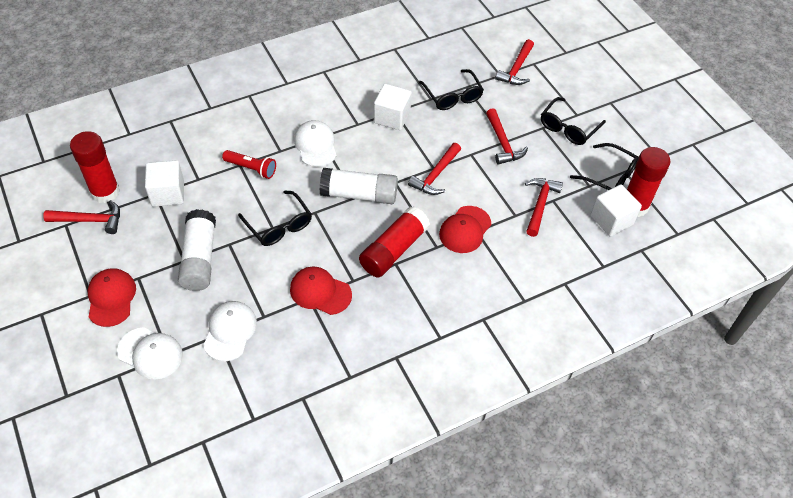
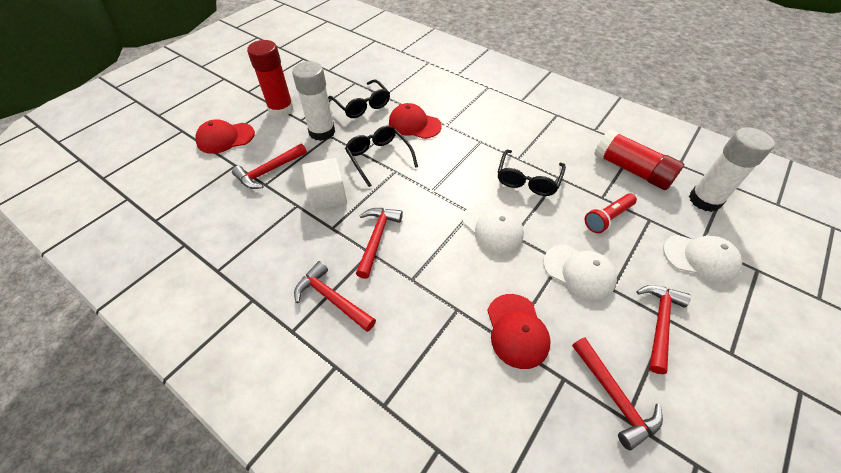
black glasses: [238,190,312,246] [419,69,484,110] [541,97,606,145] [570,143,639,190] = 4 -> [328,79,390,118] [345,125,418,187] [498,150,566,196] = 3
red glue stick: [70,131,120,203] [359,206,430,277] [627,147,670,217] = 3 -> [247,40,294,117] [594,129,684,190] = 2
white cube: [145,160,184,207] [374,84,412,130] [591,184,642,236] = 3 -> [302,158,347,211] = 1

